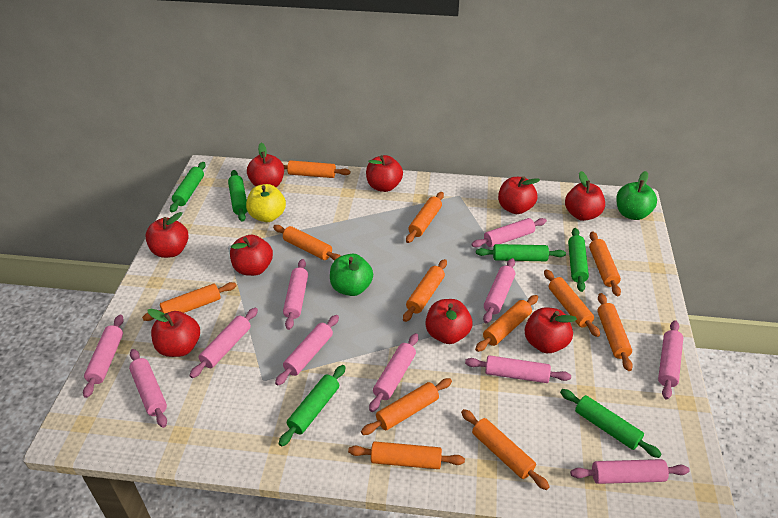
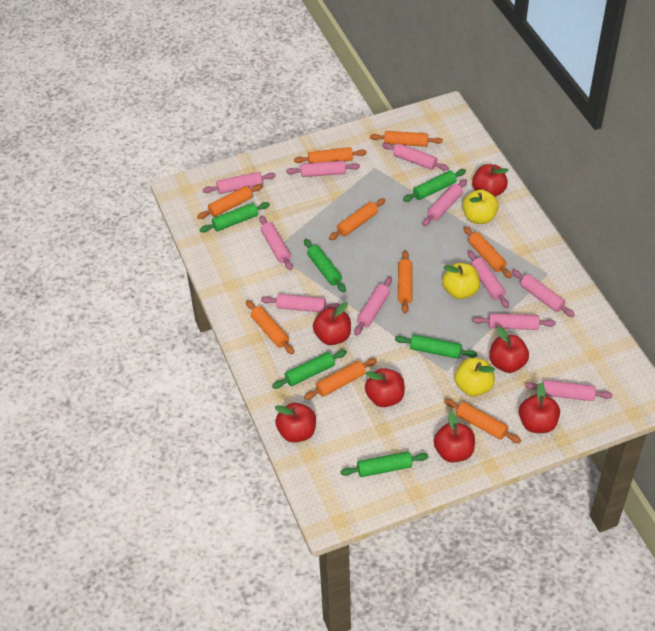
green apple: [330,254,373,296] [616,171,657,220] = 2 -> none = 0
orange rolling pin: [142,282,236,321] [273,225,341,261] [284,160,350,178] [348,441,465,469] [361,378,452,435] [403,259,447,322] [406,192,444,243] [461,409,550,490] [475,295,538,352] [544,269,600,337] [589,231,621,296] [597,293,633,371] = 12 -> [197,184,263,219] [246,300,294,354] [294,147,367,163] [304,358,377,400] [329,198,386,240] [370,131,443,147] [398,250,413,313] [444,399,521,443] [463,226,512,278] = 9
red apple: [145,212,189,258] [147,309,200,357] [230,235,273,276] [247,143,284,187] [366,155,403,192] [425,299,472,344] [498,176,540,214] [525,307,577,353] [565,171,605,221] = 9 -> [275,403,316,443] [313,302,351,345] [365,368,405,407] [434,411,475,463] [472,164,509,197] [489,326,529,373] [519,383,560,433] = 7
yellow apple: [246,184,286,222] = 1 -> [442,263,480,299] [455,358,495,396] [462,189,499,224] = 3

